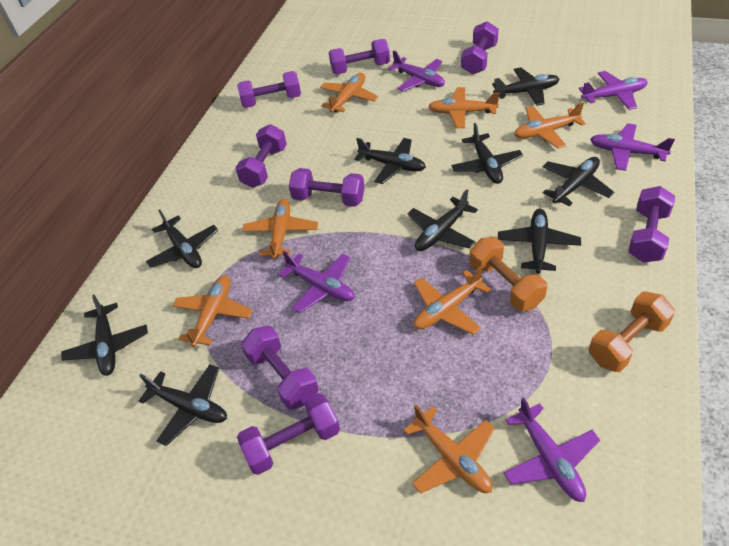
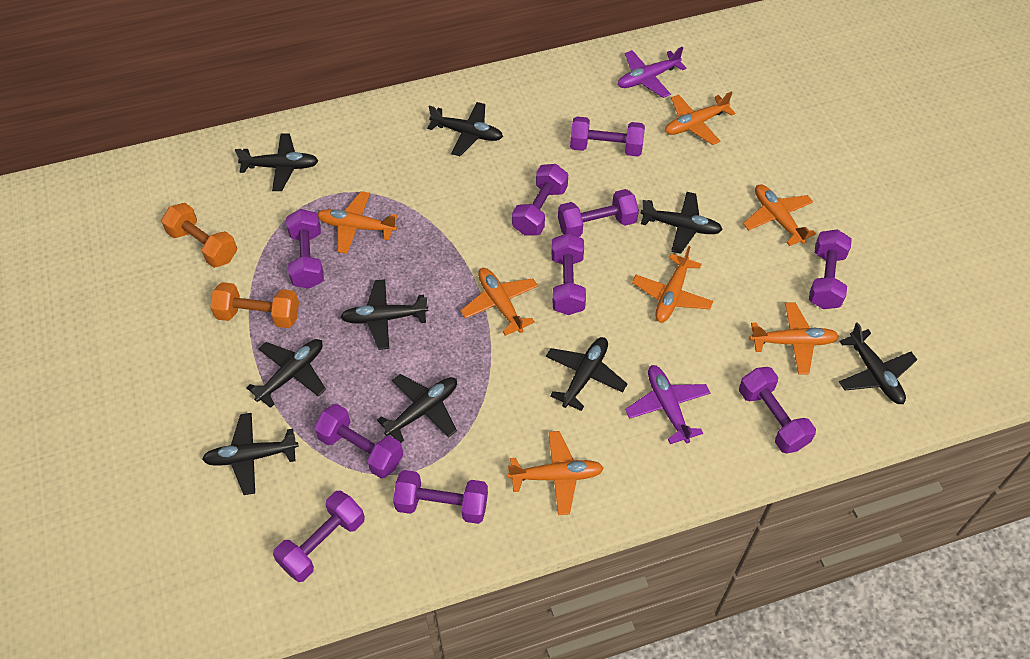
purple dumbbell: [235,124,287,188] [237,71,301,108] [237,393,340,475] [241,326,319,410] [289,168,365,207] [329,39,390,75] [461,21,499,75] [628,186,675,263] = 8 -> [273,491,365,582] [286,209,324,289] [314,404,403,478] [393,470,488,524] [512,164,568,236] [552,233,586,315] [558,189,639,237] [570,116,645,156] [739,367,816,454] [809,229,852,309] = 10
purple plane: [278,251,354,313] [388,50,445,91] [504,397,600,502] [579,71,648,110] [590,123,675,171] = 5 -> [618,47,686,98] [625,365,710,444] = 2

